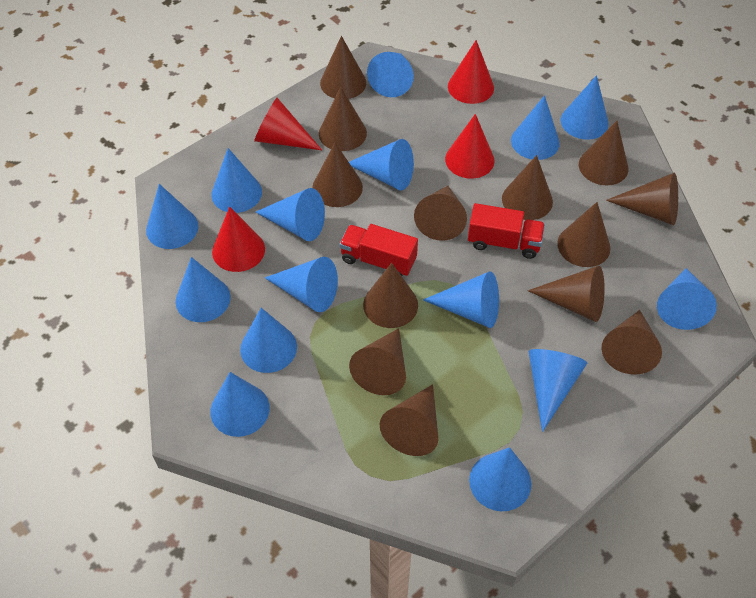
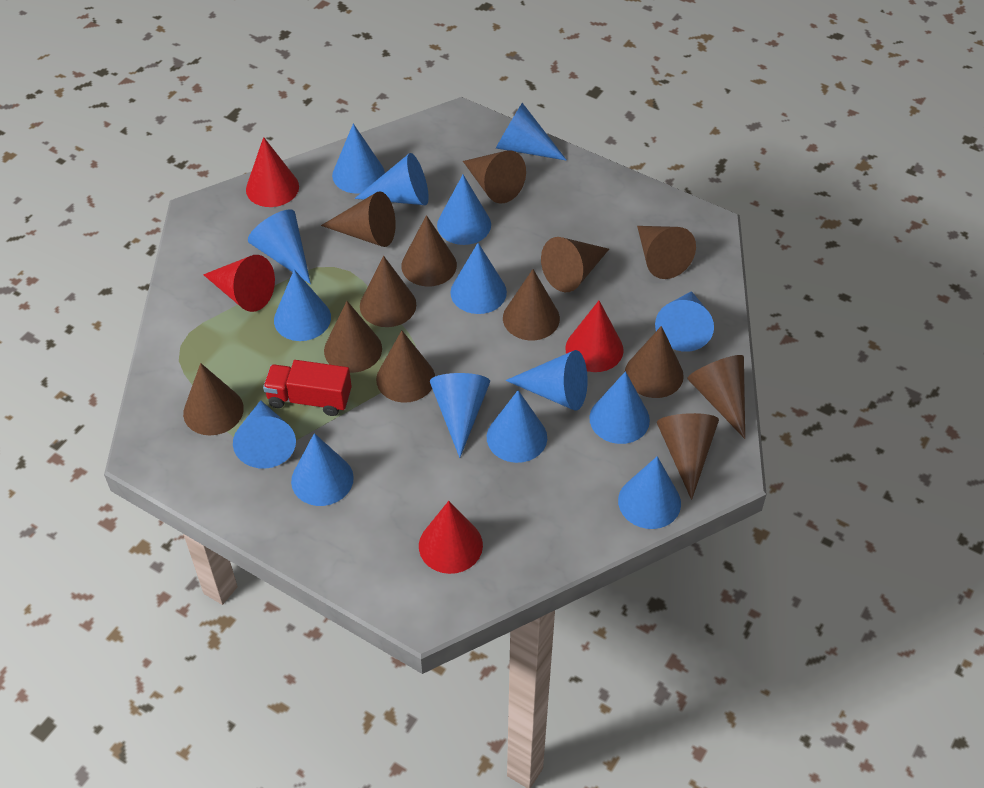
red truck: [339,224,418,276] [468,203,545,259] = 2 -> [263,360,352,416] = 1

